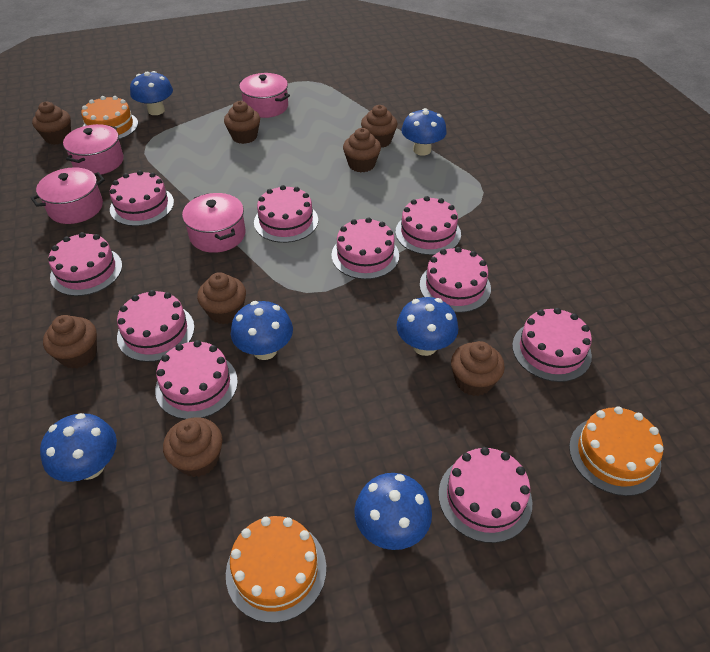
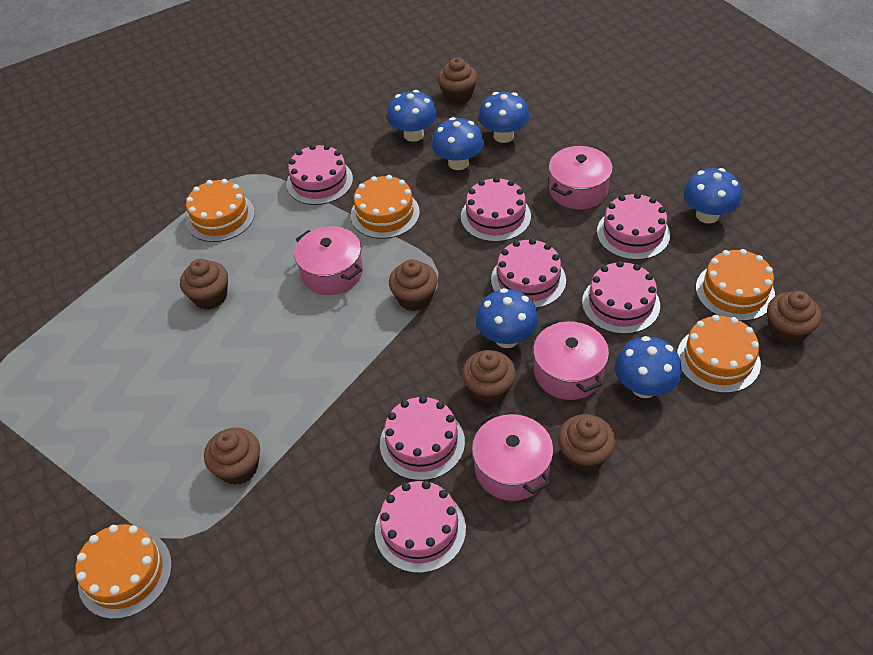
brown cupcake: [32,102,71,145] [43,315,97,369] [163,417,223,477] [197,272,246,324] [224,101,260,144] [343,128,381,172] [361,105,397,148] [451,341,505,396] = 8 -> [180,259,228,310] [204,428,260,485] [389,259,438,311] [438,57,478,104] [462,350,516,405] [558,414,616,472] [767,291,822,345] = 7
orange cake: [81,96,138,139] [226,516,326,623] [569,406,663,496] = 3 -> [75,524,172,619] [186,179,255,242] [350,175,420,239] [677,315,761,393] [696,249,775,321] = 5
pink cake: [48,232,122,296] [110,170,174,226] [117,290,195,362] [155,340,238,419] [254,185,318,243] [331,217,399,279] [396,196,461,255] [420,247,491,313] [438,447,532,543] [512,308,592,382] = 10 -> [286,144,353,205] [375,481,466,573] [380,396,465,481] [461,177,531,242] [491,238,566,308] [582,261,660,334] [597,193,670,260] = 7

